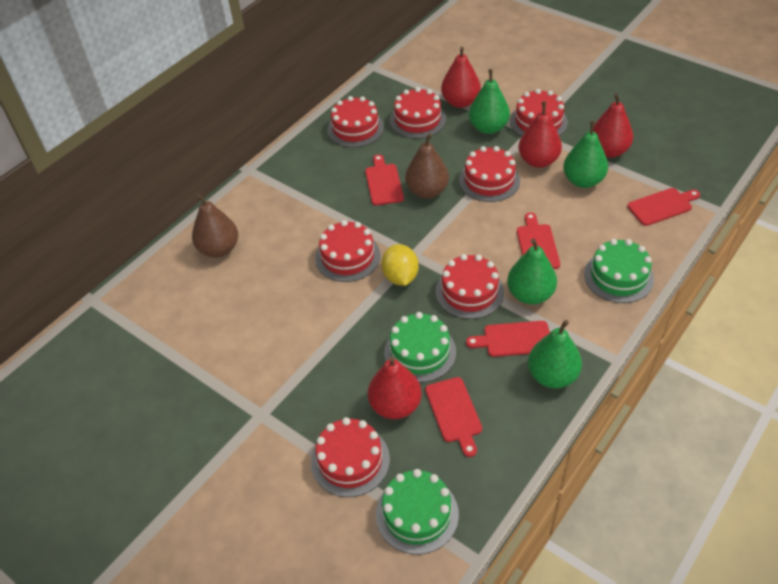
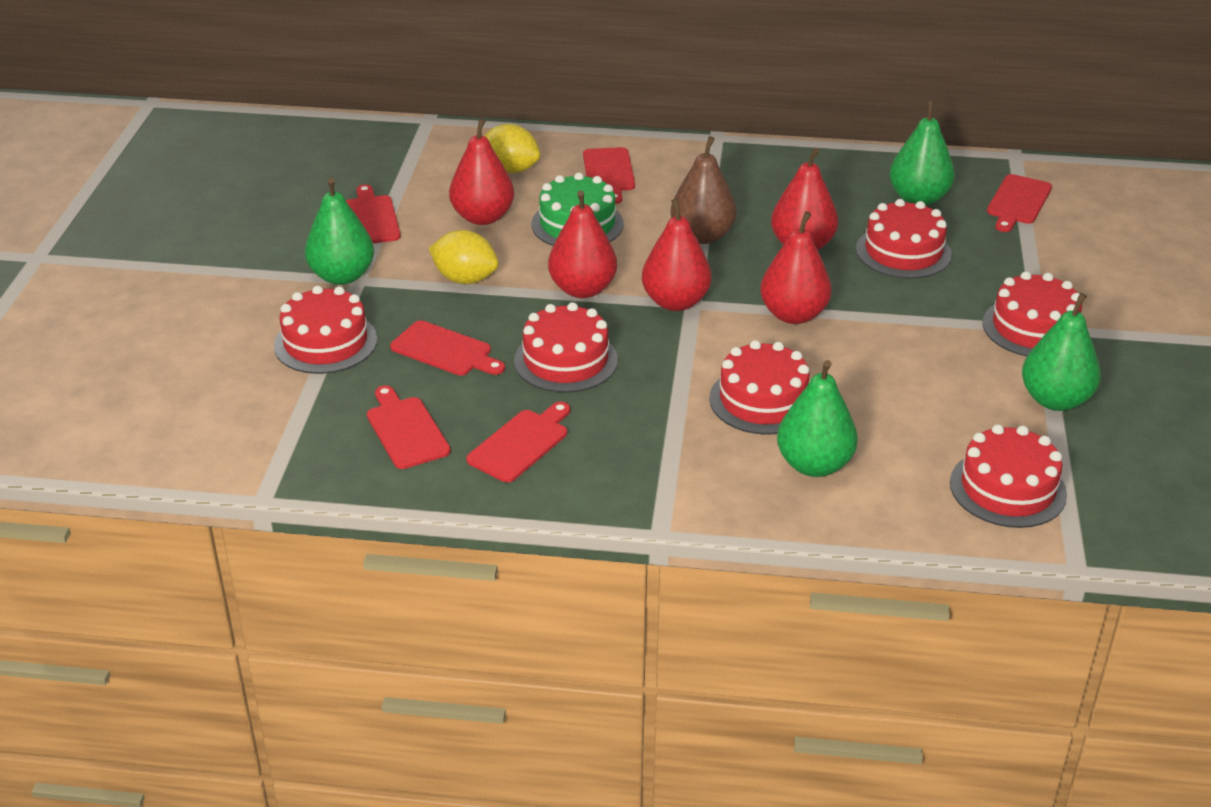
brown pear: [192,194,238,258] [405,133,449,198] = 2 -> [671,136,737,244] = 1
green cake: [376,469,459,554] [384,312,456,382] [584,239,654,303] = 3 -> [531,172,624,246] = 1
red cake: [311,417,390,497] [315,220,380,282] [327,96,384,147] [390,87,446,138] [436,254,504,319] [459,146,520,202] [510,89,568,137] = 7 -> [274,286,377,374] [514,302,618,393] [709,340,810,435] [856,199,952,279] [950,424,1067,528] [982,271,1082,357] = 6
red cutting board: [365,155,404,206] [425,377,482,457] [466,321,550,357] [517,213,560,269] [627,188,700,226] = 5 -> [346,184,401,244] [367,385,451,469] [390,320,505,376] [466,402,570,482] [583,147,635,204] [987,174,1052,232] = 6
red pear: [368,356,422,419] [441,47,481,108] [519,101,562,168] [593,93,633,158] = 4 -> [449,118,514,225] [548,190,617,298] [642,199,712,311] [760,211,832,324] [771,148,838,250] = 5
yellow lemon: [381,244,419,286] = 1 -> [428,230,499,284] [484,124,540,173] = 2

